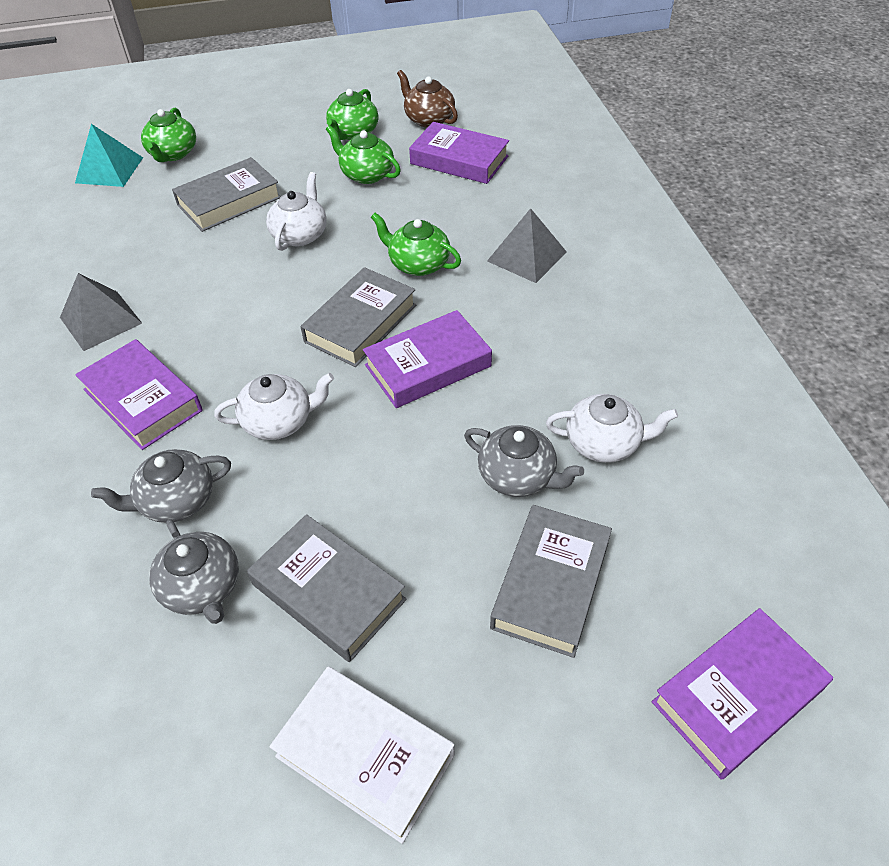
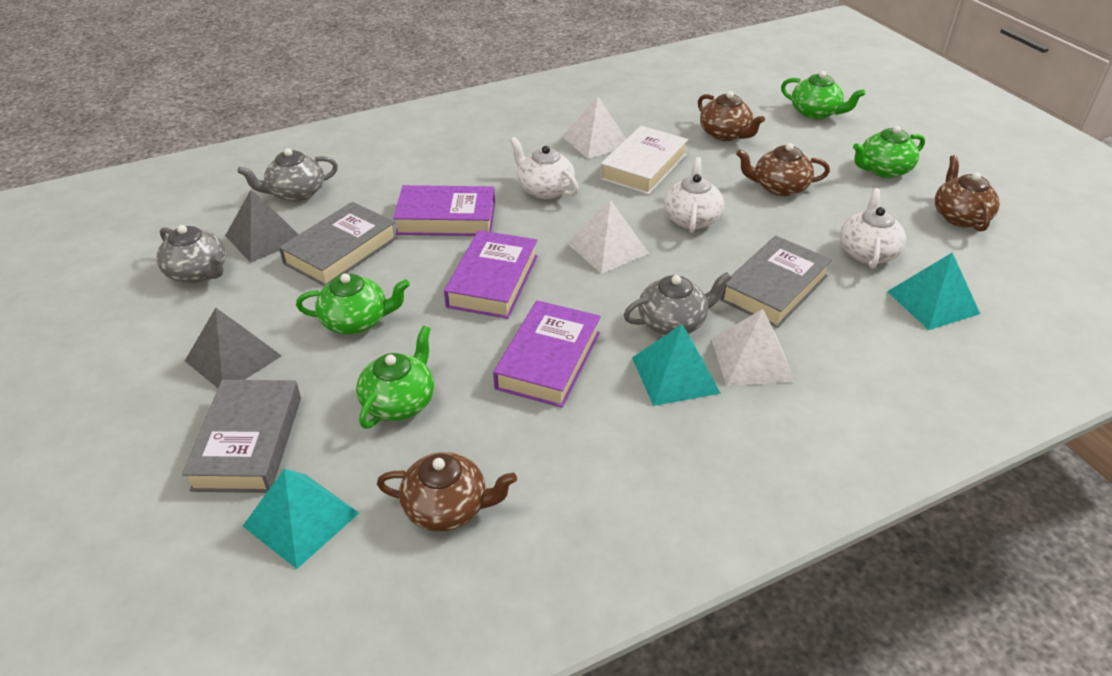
brown teapot: [397,70,458,128] = 1 -> [377,452,517,531] [698,91,765,141] [736,143,830,196] [935,155,1000,231] = 4
grey book: [172,157,281,232] [247,514,407,662] [300,267,416,367] [490,505,612,658] = 4 -> [182,380,301,493] [279,202,397,286] [720,236,832,328] = 3
purple book: [75,339,203,450] [363,310,492,408] [409,122,509,184] [652,608,833,780] = 4 -> [393,185,495,236] [444,230,538,319] [493,300,601,408] = 3
turquoise pyramid: [75,124,143,187] = 1 -> [243,469,359,569] [632,324,721,406] [887,253,980,330] = 3
white pyramid: none = 0 -> [562,96,626,159] [567,199,649,274] [711,309,795,386] = 3

